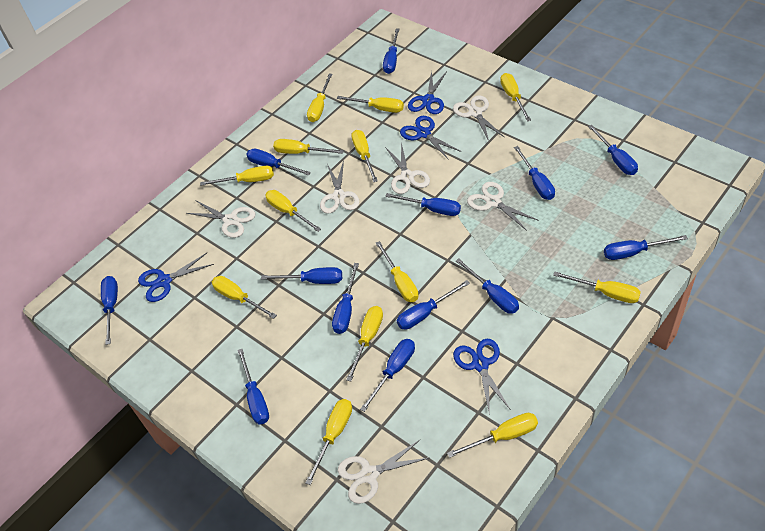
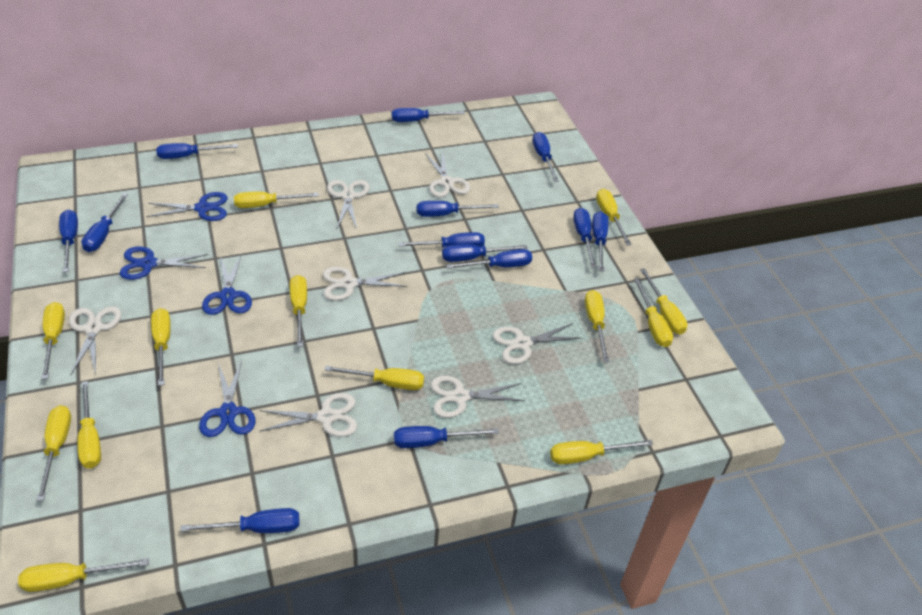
white scissors: [186,200,255,238] [320,160,359,214] [338,440,428,504] [385,142,430,194] [453,95,504,141] [467,182,539,231] = 6 -> [69,306,121,376] [259,393,357,437] [323,266,407,301] [327,180,369,229] [425,152,470,197] [430,376,525,418] [492,323,582,364] = 7

